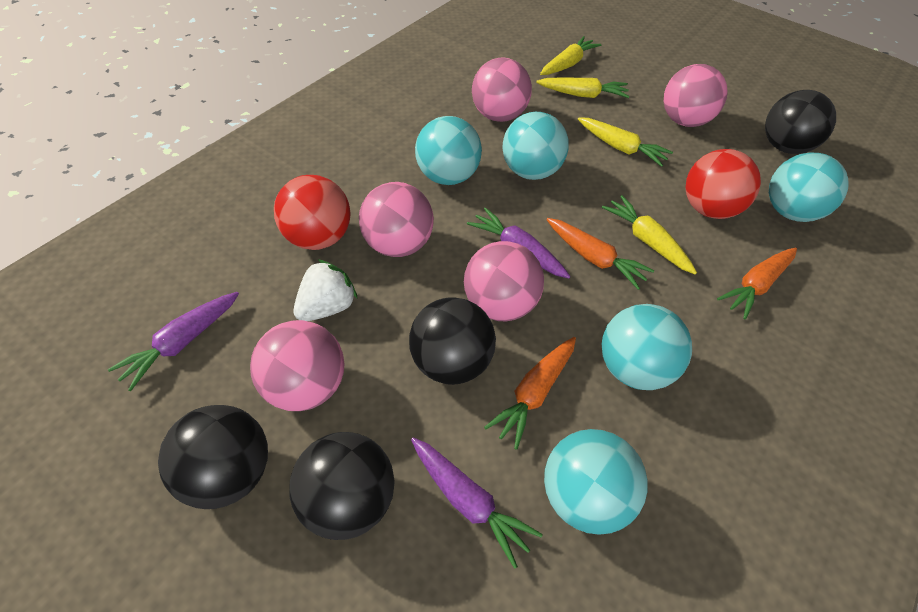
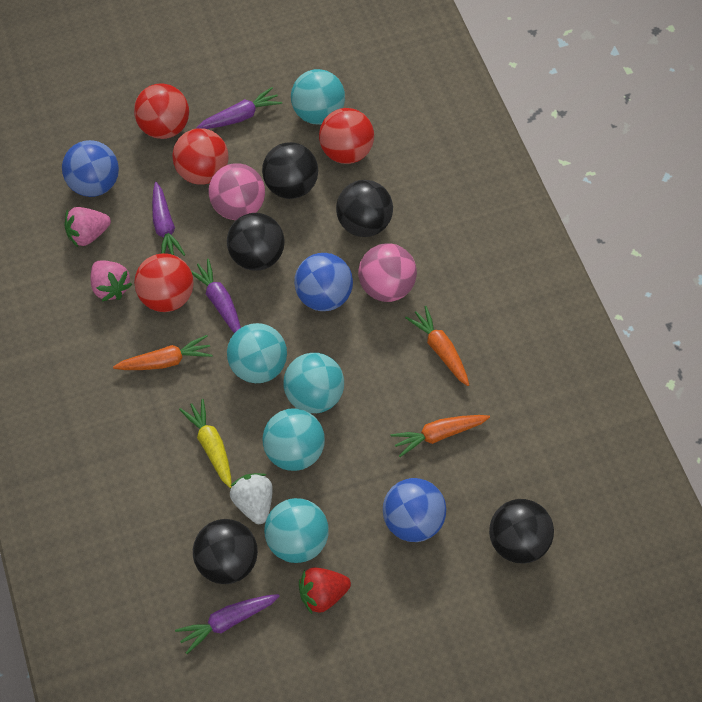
black ball: [158,405,268,509] [290,432,395,540] [409,297,496,385] [765,90,836,154] = 4 -> [193,519,258,584] [227,213,285,271] [262,142,318,199] [336,180,393,237] [489,499,554,564] = 5
blue ball: none = 0 -> [62,140,119,197] [294,253,353,311] [383,478,446,542] = 3
pink ball: [250,320,345,411] [359,182,434,257] [464,241,544,321] [472,58,532,122] [664,64,728,127] = 5 -> [208,163,265,220] [358,243,417,302] = 2
pink strawberry: none = 0 -> [65,207,111,247] [90,260,132,301] = 2
purple carrot: [108,292,239,391] [411,438,543,569] [467,208,571,279] = 3 -> [152,182,185,256] [175,594,280,654] [191,259,241,333] [196,87,282,129] = 4
red ball: [274,175,351,250] [685,149,761,219] = 2 -> [134,83,189,139] [134,253,194,312] [172,128,228,185] [319,108,374,164] = 4
red strawberry: none = 0 -> [299,568,351,614] = 1
yellow carrot: [536,77,630,98] [540,36,601,75] [578,117,673,167] [602,195,697,275] = 4 -> [179,399,232,488] = 1

